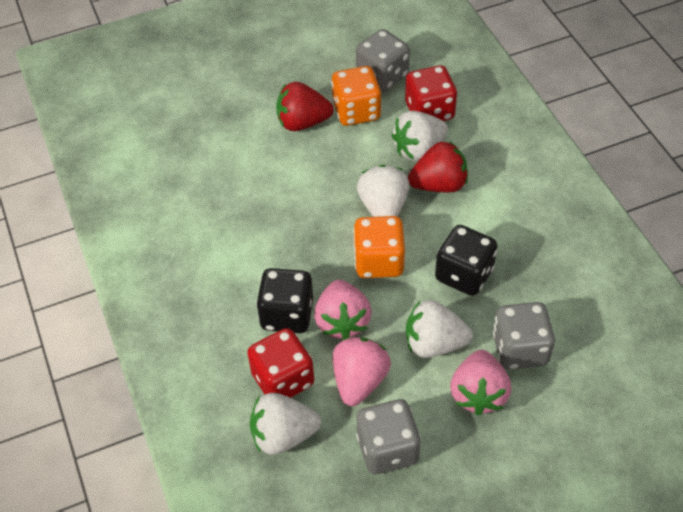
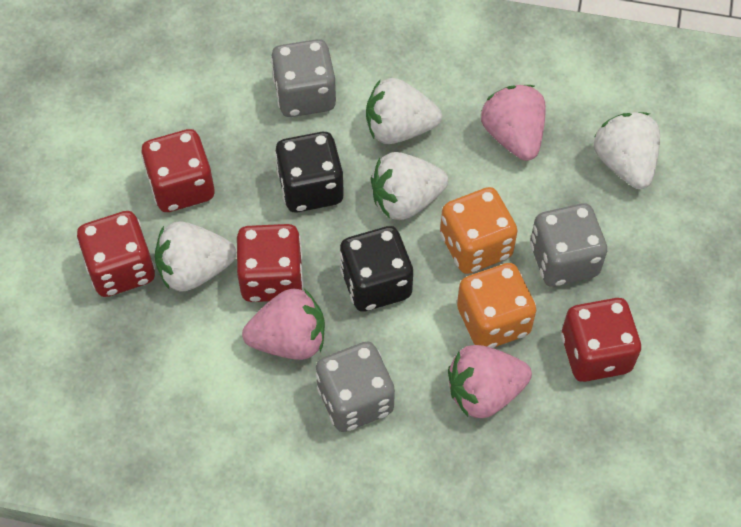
red dice: [247,328,314,398] [405,65,457,121] = 2 -> [77,211,155,297] [141,129,214,212] [237,224,303,302] [561,298,642,382] = 4
red strawberry: [276,82,334,131] [408,141,468,192] = 2 -> none = 0

